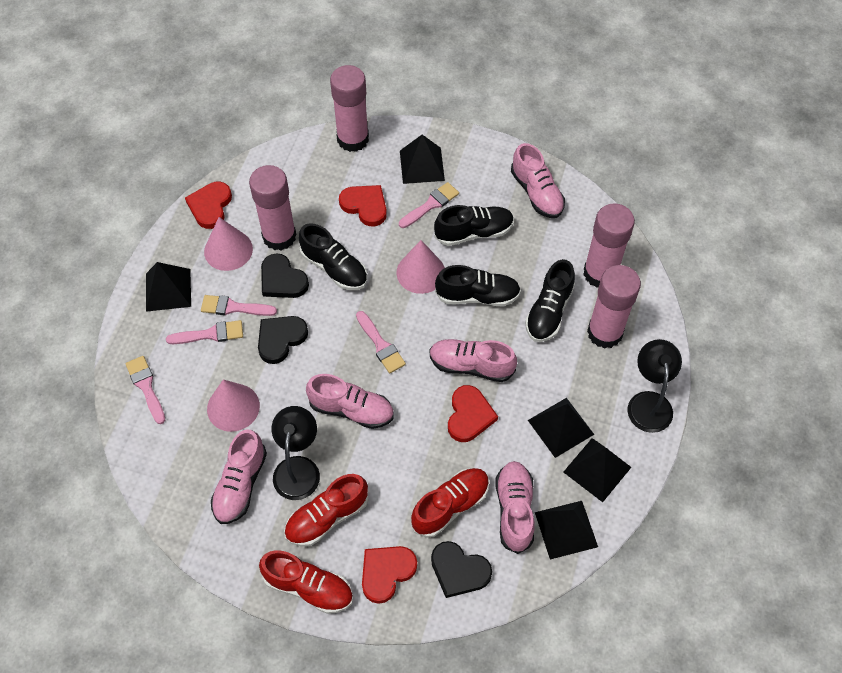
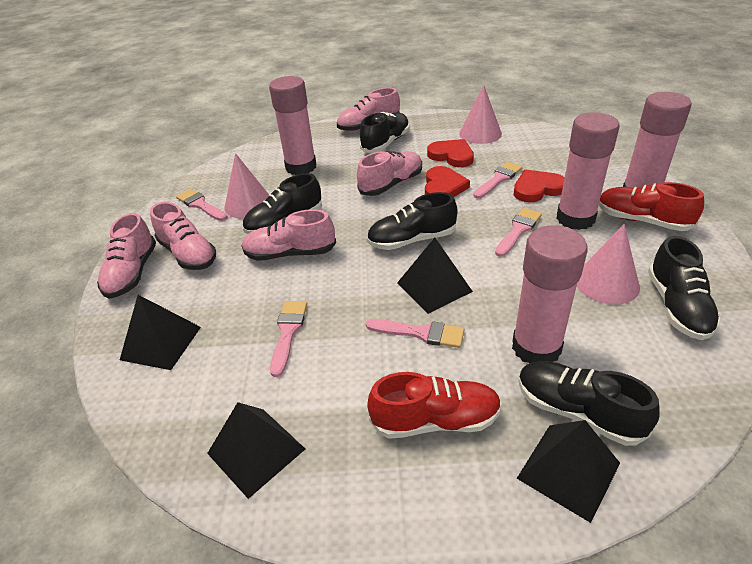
black heart: [258,316,308,364] [261,253,309,298] [431,541,492,598] = 3 -> none = 0
black lamp: [272,406,320,500] [627,339,682,433] = 2 -> none = 0
black pyramid: [146,262,191,312] [400,135,445,184] [528,398,594,458] [535,501,598,559] [564,438,631,502] = 5 -> [120,295,201,370] [207,402,305,499] [397,238,473,314] [517,420,620,523] = 4
black shoe: [299,223,367,290] [434,205,514,246] [435,265,521,306] [525,259,575,342] = 4 -> [243,173,322,234] [360,112,410,153] [367,192,457,250] [518,361,660,446] [648,236,721,340] = 5
red heart: [185,182,232,229] [339,185,387,226] [362,546,417,604] [448,385,498,442] = 4 -> [425,166,470,197] [427,139,474,167] [514,170,565,203] = 3
red shoe: [259,550,353,614] [284,474,368,547] [411,468,489,538] = 3 -> [367,372,502,439] [598,182,704,231] = 2

